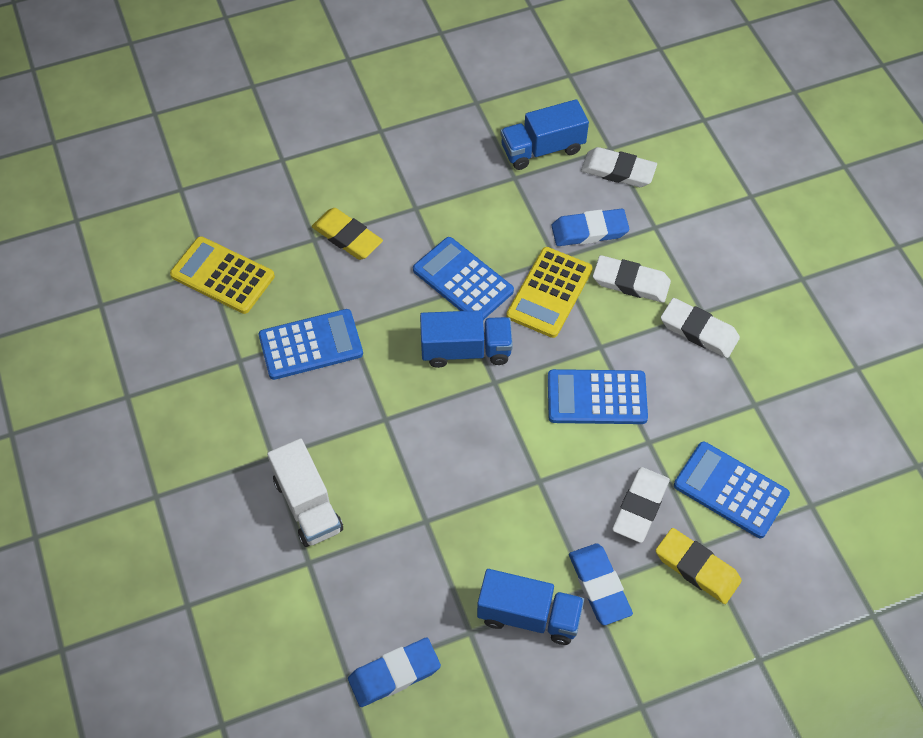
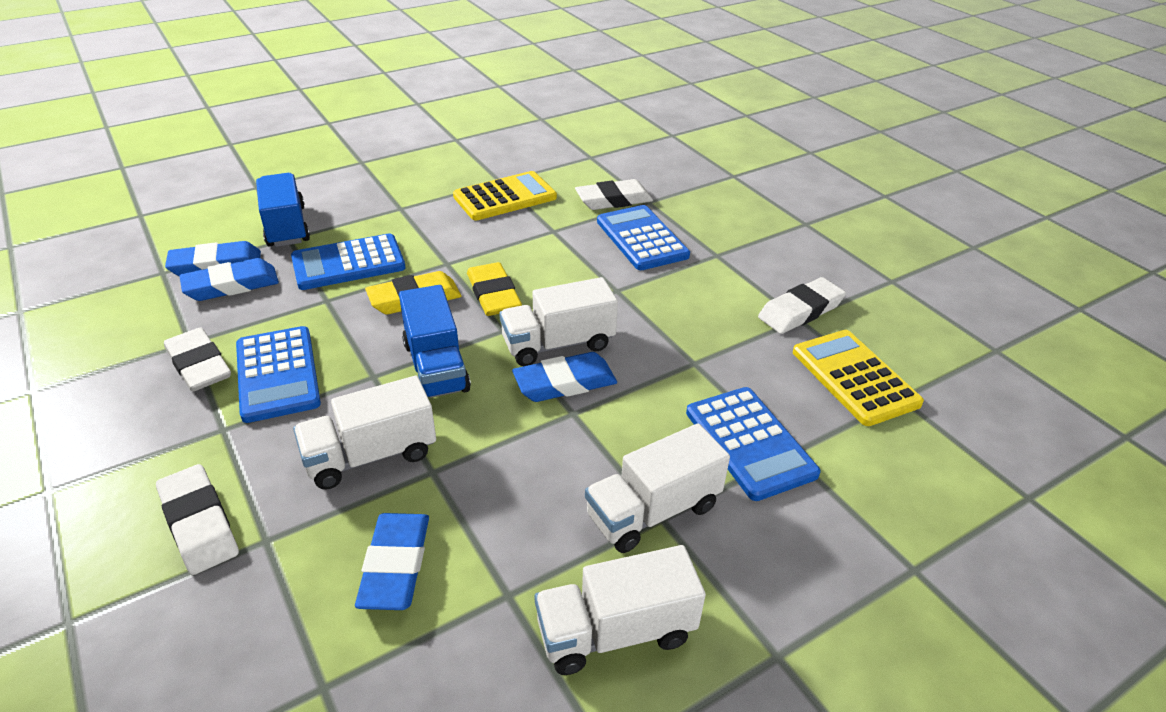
blue eraser: [348,637,441,707] [552,209,629,246] [569,543,633,625] = 3 -> [165,241,261,277] [180,258,279,301] [355,513,429,610] [512,352,617,402] = 4
blue truck: [420,310,513,368] [477,569,584,645] [500,99,589,170] = 3 -> [256,173,310,247] [399,285,471,398] = 2
white truck: [267,438,343,547] = 1 -> [293,376,436,489] [499,277,618,366] [534,545,706,675] [585,423,730,553] = 4

